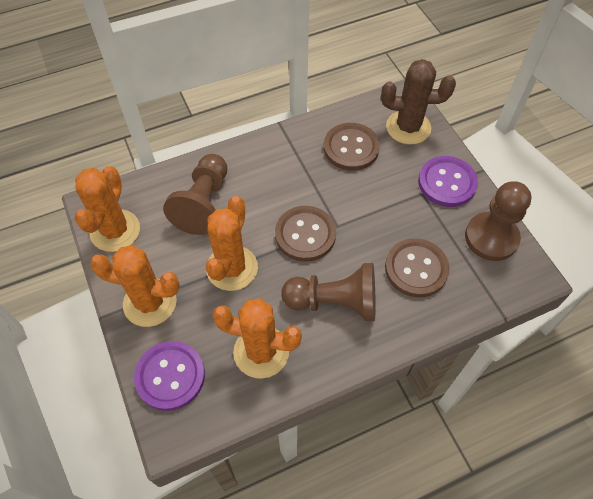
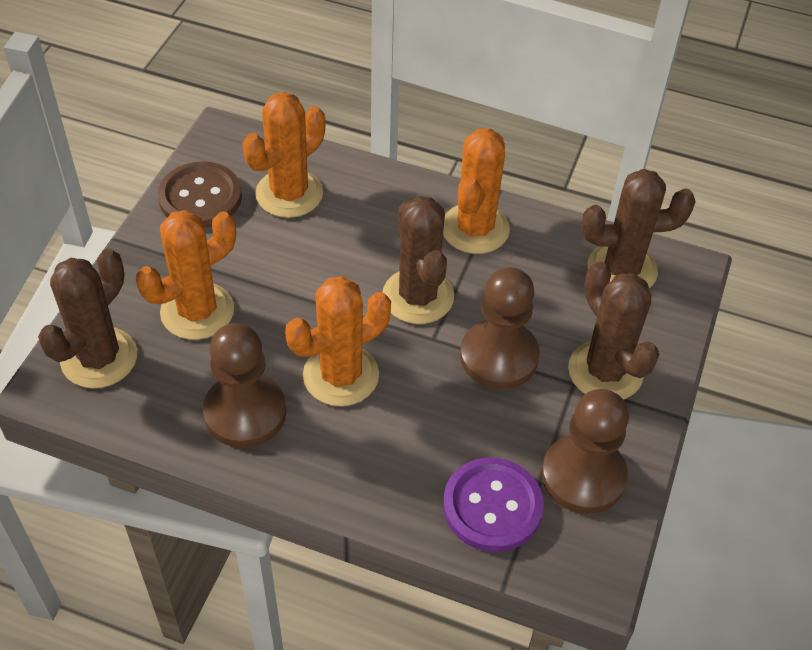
brown button: [275,206,336,262] [324,123,380,171] [385,238,449,297] = 3 -> [158,161,242,228] = 1
brown cactus: [381,59,456,145] = 1 -> [38,249,137,388] [382,196,454,324] [568,262,659,400] [581,169,696,288] = 4
purple button: [134,341,205,411] [418,156,478,207] = 2 -> [443,458,544,552] = 1

